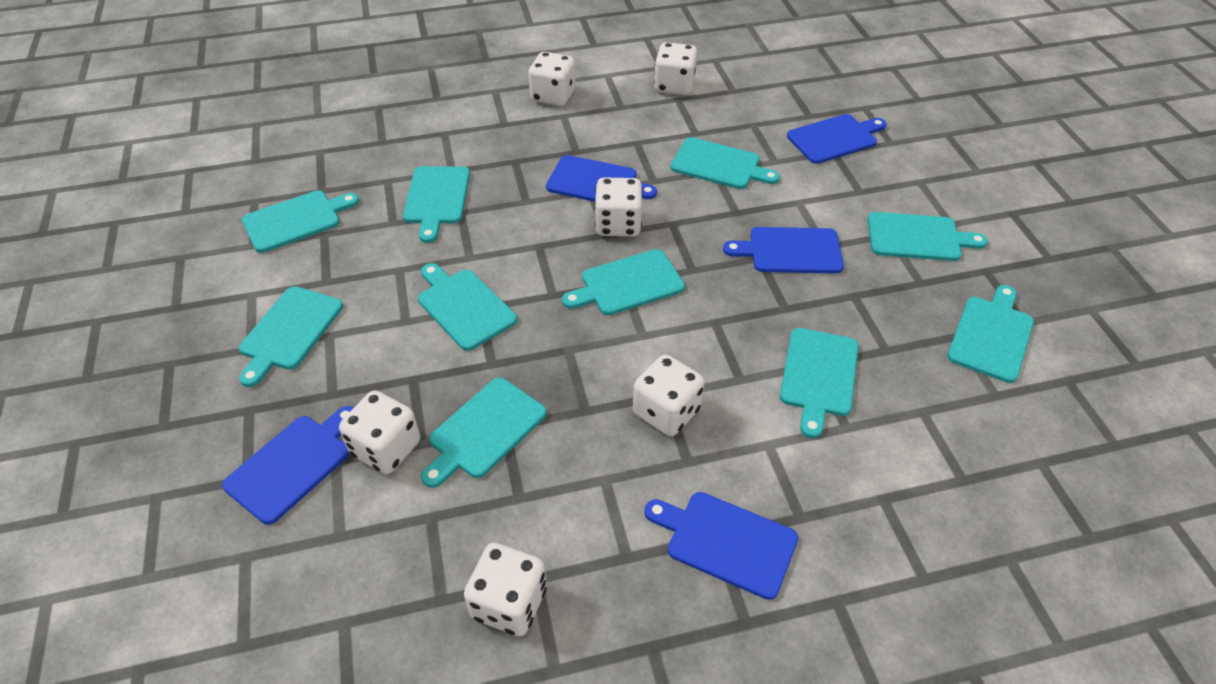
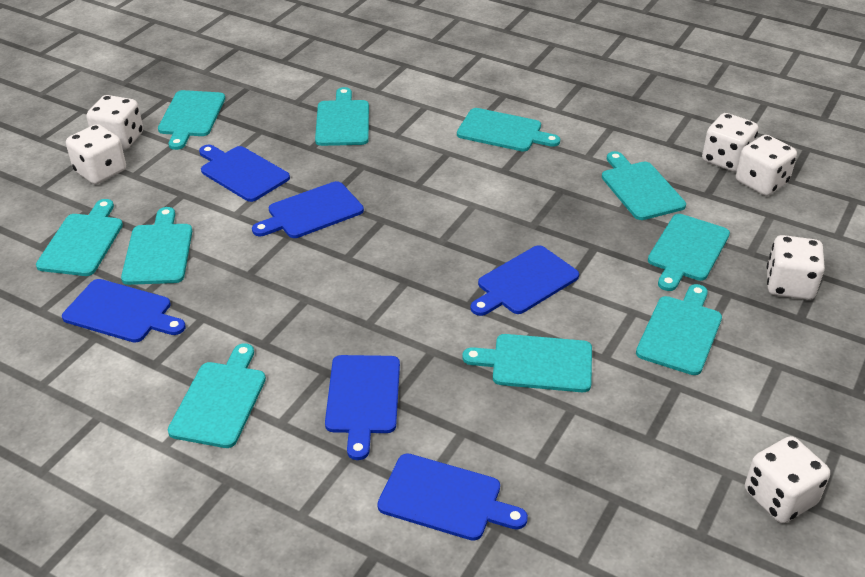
blue cutting board: [222,406,354,525] [546,155,657,202] [644,492,798,600] [723,227,844,274] [787,114,887,164] = 5 -> [62,279,186,343] [199,145,290,202] [252,181,364,238] [325,355,400,460] [377,453,528,541] [471,245,579,316] = 6

